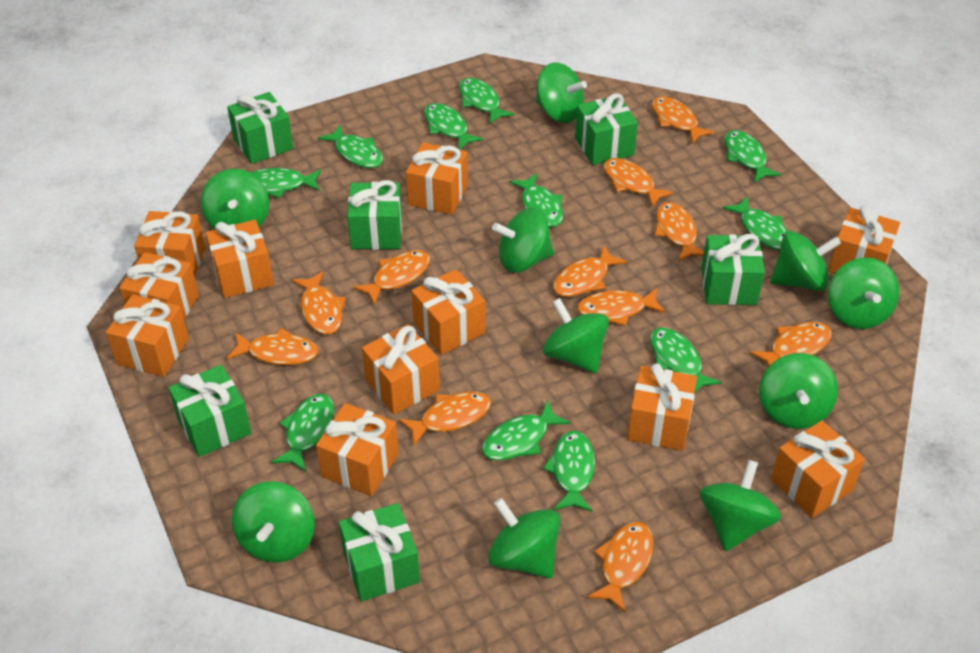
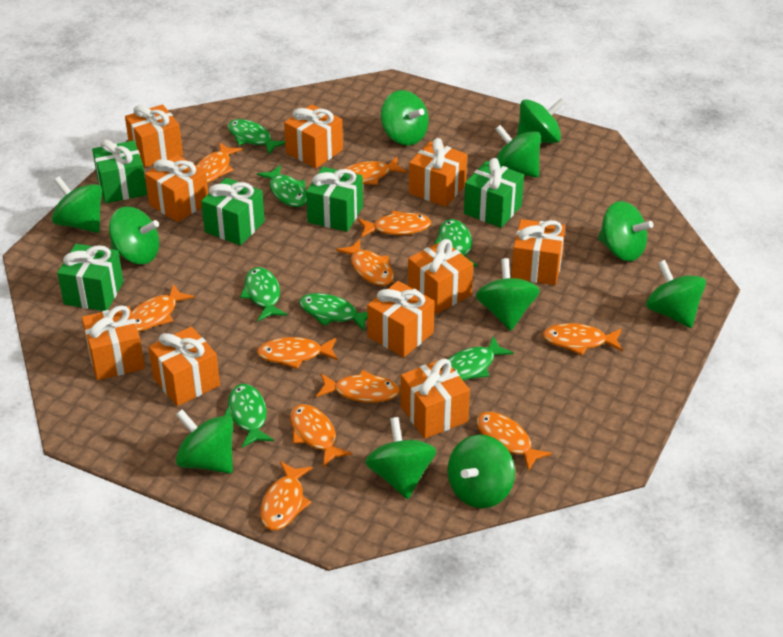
green fish: [250,168,321,198] [271,394,334,472] [318,125,383,168] [424,103,483,150] [459,78,514,124] [482,400,570,461] [509,173,563,227] [543,431,595,512] [650,327,721,394] [723,197,787,250] [725,130,781,183] = 11 -> [224,384,274,448] [228,119,285,155] [240,267,288,321] [257,165,307,207] [299,293,367,331] [434,219,478,267] [448,336,514,381] = 7
green gift: [168,365,251,457] [227,92,293,164] [339,503,420,602] [347,180,402,250] [575,93,638,165] [701,234,765,305] = 6 -> [57,244,124,311] [92,139,147,203] [201,178,265,246] [306,167,363,232] [464,158,524,228] = 5
green spinning top: [201,169,269,229] [232,481,315,563] [488,498,560,578] [492,208,554,273] [535,62,587,123] [543,298,609,373] [700,460,781,551] [759,353,838,429] [770,231,841,291] [828,257,899,329] = 10 -> [52,176,102,233] [109,206,159,264] [176,409,233,474] [365,417,436,499] [381,90,429,145] [448,435,515,508] [476,258,540,331] [495,125,541,178] [517,98,566,143] [598,201,653,261] [646,260,706,328] = 11
orange gift: [106,294,189,377] [119,252,199,319] [134,211,206,277] [206,220,274,298] [316,403,399,496] [362,324,440,414] [406,142,468,215] [411,269,485,355] [627,363,697,451] [771,420,865,518] [828,205,900,273] = 11 -> [82,305,145,380] [125,104,183,167] [145,155,208,222] [148,327,220,406] [284,104,343,168] [367,281,435,357] [401,358,470,439] [408,239,473,314] [409,138,467,207] [511,219,565,285] = 10

